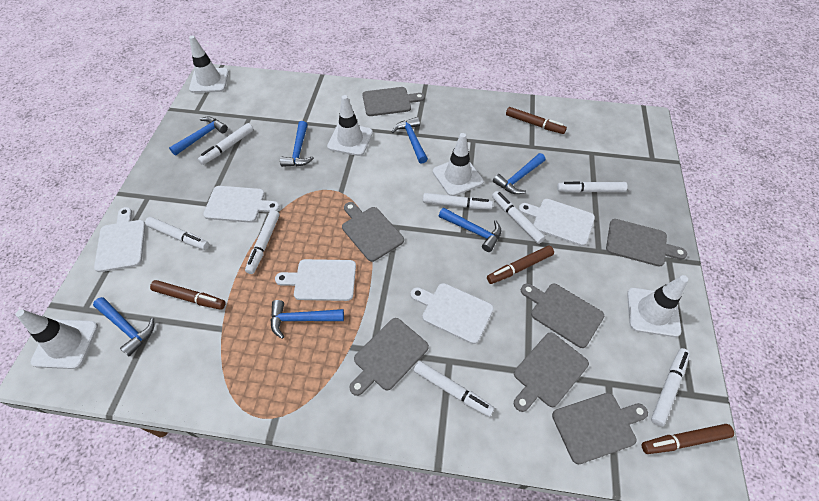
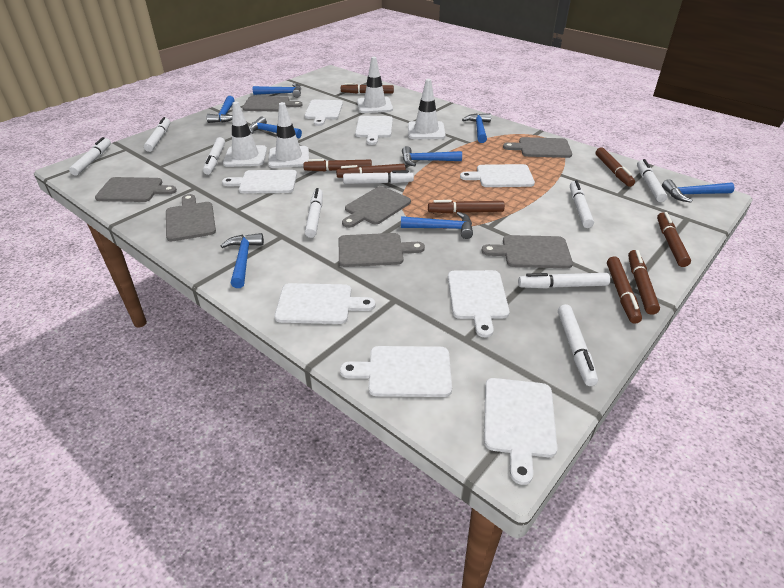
blue hammer: [93,297,154,356] [169,116,228,156] [271,300,344,339] [280,121,314,167] [392,117,428,164] [439,208,501,252] [493,153,546,194] = 7 -> [206,96,234,123] [221,233,264,288] [249,117,302,138] [253,84,301,98] [401,212,473,239] [402,146,462,166] [462,113,491,143] [662,179,735,203] = 8
brown marker: [150,280,226,310] [487,246,554,284] [506,107,567,134] [642,424,734,454] = 4 -> [303,159,372,171] [336,164,406,178] [341,83,394,94] [428,200,505,213] [596,147,635,187] [607,256,642,324] [628,250,660,315] [657,212,691,267] = 8
white cutting board: [94,207,146,272] [203,186,280,223] [275,259,356,301] [411,283,494,344] [519,199,595,246] = 5 -> [222,170,297,194] [275,283,375,324] [304,100,343,126] [340,346,452,397] [355,116,393,145] [448,270,510,338] [460,164,535,187] [484,378,557,485] = 8
white marker: [145,217,209,250] [198,123,253,165] [245,210,279,274] [414,361,495,417] [423,193,493,210] [492,191,545,244] [557,181,627,193] [651,348,690,426] = 8 -> [69,137,111,176] [144,117,170,152] [203,137,225,175] [305,188,323,238] [343,170,414,184] [518,273,610,288] [558,304,598,386] [570,180,594,228] [637,159,667,202] = 9
white traffic cone: [16,309,98,369] [189,35,229,93] [327,95,373,156] [433,133,484,196] [627,275,688,337] = 5 -> [223,102,267,167] [268,102,309,168] [357,57,393,113] [408,79,446,139] = 4

